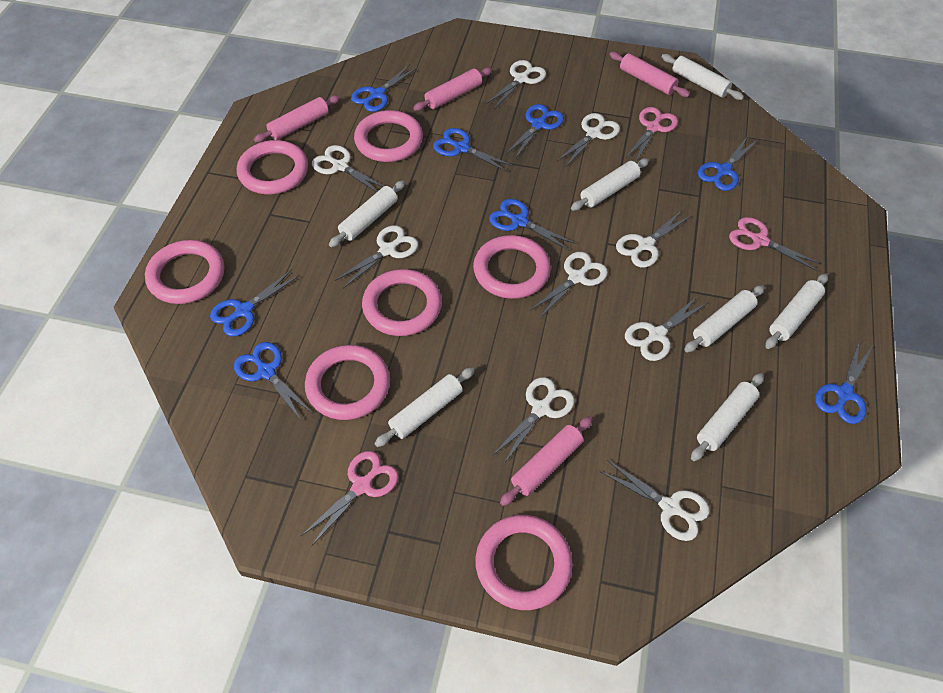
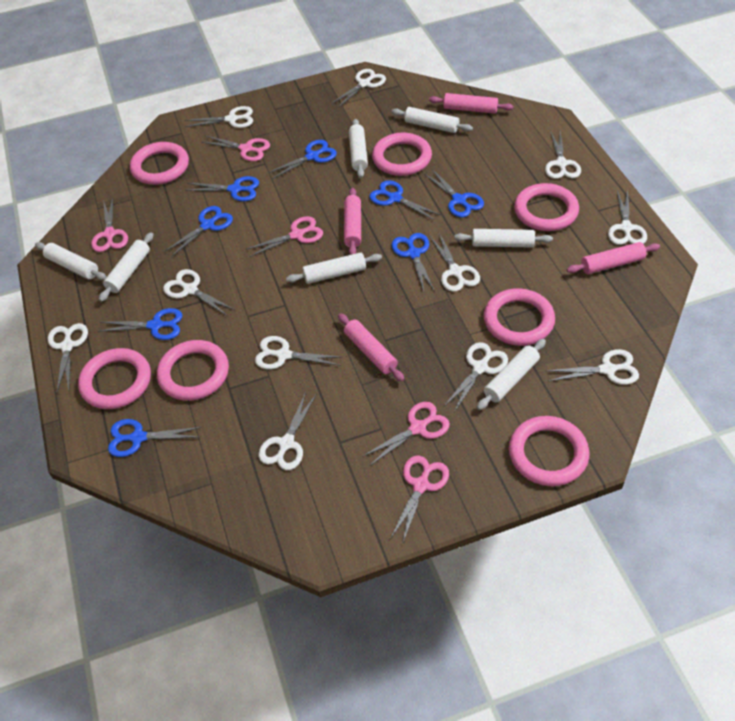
pink scissors: [301,451,398,546] [625,107,678,162] [729,217,822,271] = 3 -> [91,198,128,252] [201,135,270,161] [245,216,323,257] [362,402,450,466] [390,456,449,545] = 5
white scissors: [312,145,384,192] [335,225,418,288] [485,60,546,109] [493,377,575,464] [531,252,608,319] [557,113,620,167] [600,460,710,541] [616,210,692,268] [625,296,707,361] = 9 -> [48,323,88,392] [163,269,235,316] [185,106,253,128] [255,336,342,369] [258,392,316,470] [331,69,386,108] [429,233,480,292] [443,342,508,412] [545,131,581,179] [546,349,639,385] [608,190,647,245] = 11

